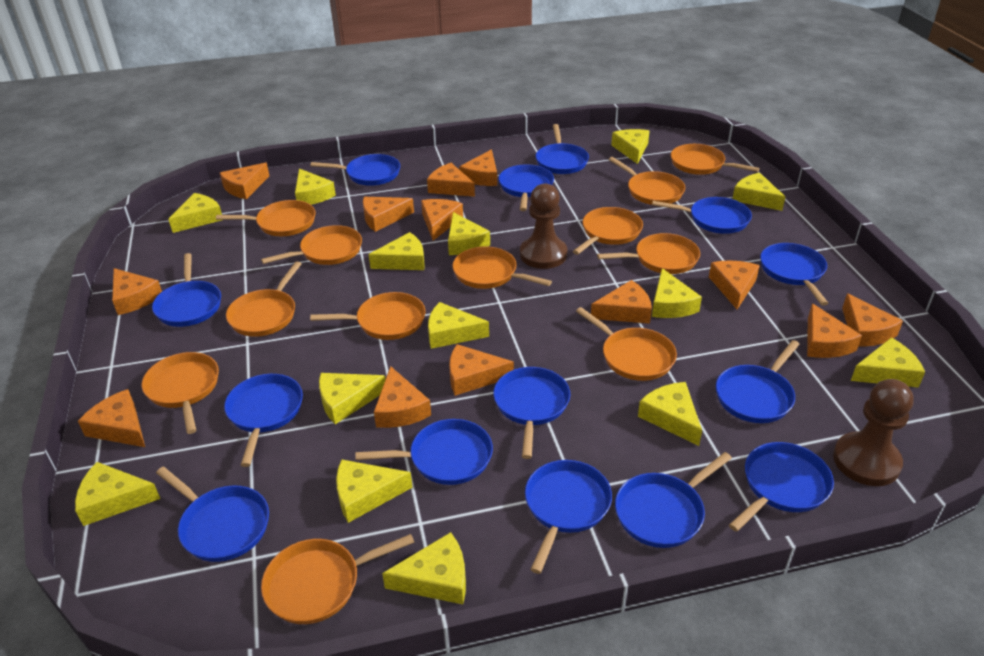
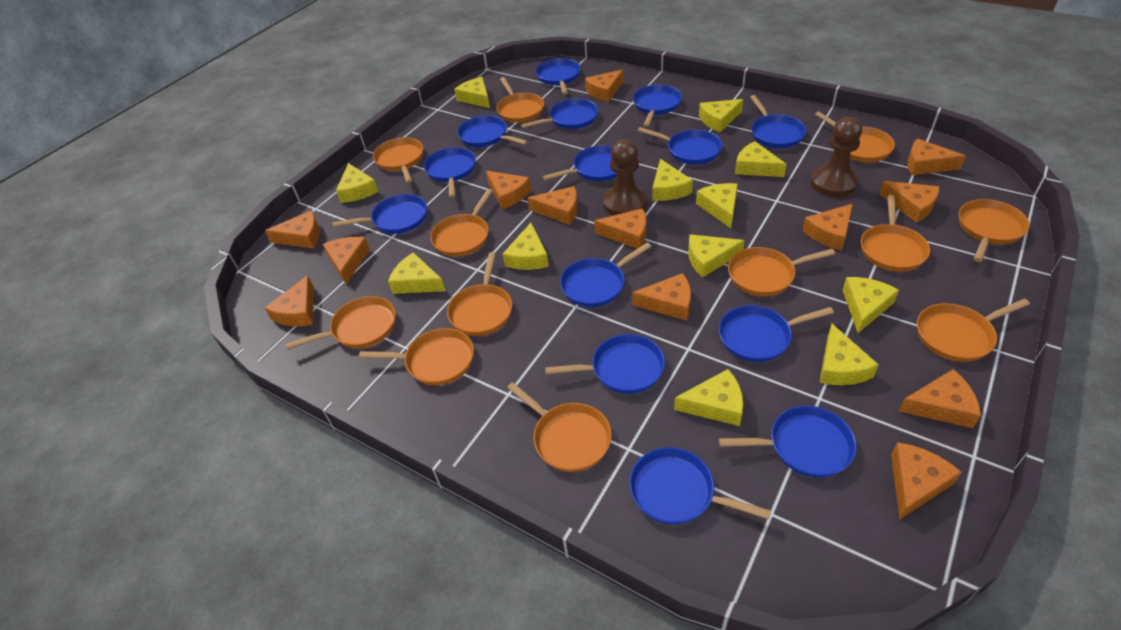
yellow cheese: [75,462,160,526] [168,193,222,233] [295,168,336,205] [319,373,386,424] [336,459,413,523] [369,232,425,270] [382,532,466,604] [428,302,489,349] [448,212,490,255] [611,129,649,164] [638,382,702,446] [652,268,702,318] [733,173,785,211] [851,337,925,388] = 14 -> [336,163,379,203] [388,252,445,294] [454,77,490,108] [503,223,549,270] [652,159,693,201] [674,369,743,426] [688,234,745,277] [696,183,738,228] [699,99,743,132] [735,141,787,177] [819,324,879,385] [843,277,899,333] = 12

